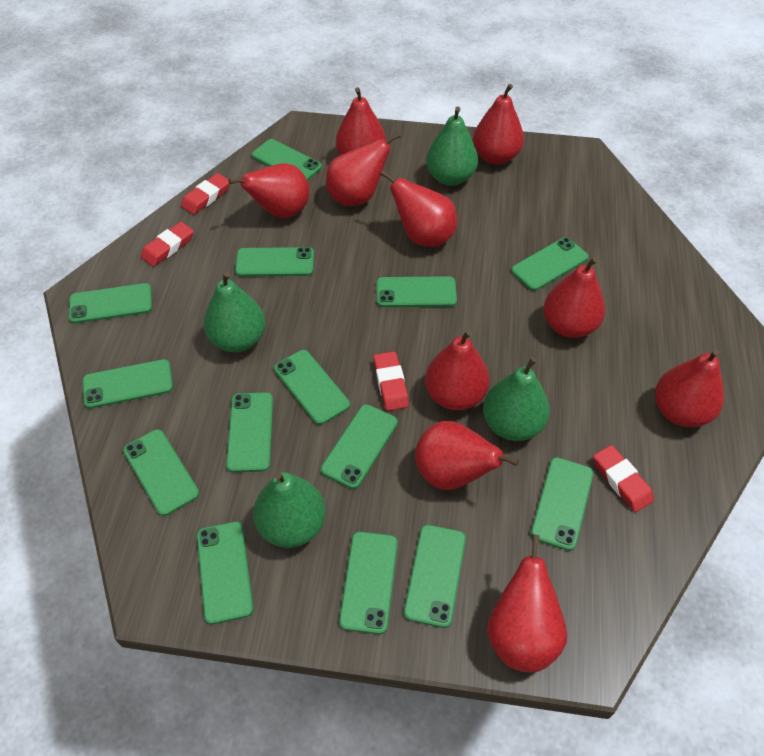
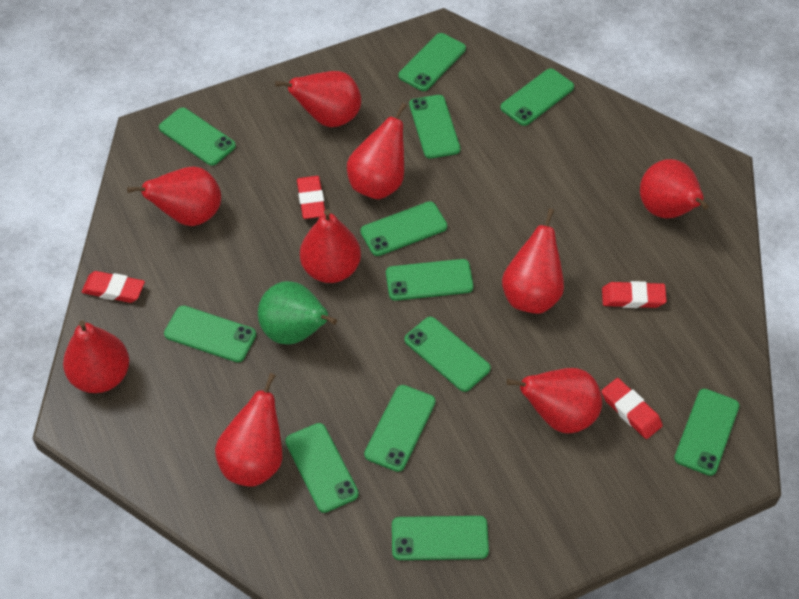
green pear: [203,271,266,352] [253,472,326,548] [426,106,478,186] [483,357,550,441] = 4 -> [258,281,337,345] = 1
green phone: [69,283,152,324] [82,359,173,409] [123,429,199,516] [197,522,253,624] [226,392,273,473] [235,247,314,277] [252,139,322,181] [274,350,350,425] [321,404,398,489] [339,532,398,634] [377,276,457,307] [404,525,466,628] [511,237,588,291] [531,457,594,551] = 14 -> [159,108,236,166] [164,306,256,362] [285,423,359,513] [360,201,447,256] [364,385,436,472] [386,259,474,301] [392,516,489,560] [398,33,466,91] [404,317,491,392] [409,95,460,159] [500,68,574,126] [674,389,740,476] = 12
red pear: [228,163,310,218] [326,132,401,206] [336,88,386,155] [380,170,457,247] [415,421,519,490] [425,330,490,410] [473,84,524,165] [487,534,567,672] [544,257,605,338] [655,349,724,427] = 10 -> [63,320,129,393] [127,166,221,226] [215,373,282,487] [275,71,361,127] [300,209,361,283] [347,103,407,199] [502,208,564,314] [507,368,602,434] [640,159,709,219] = 9

